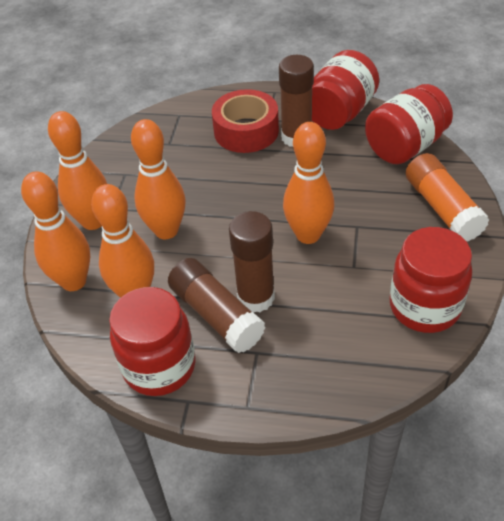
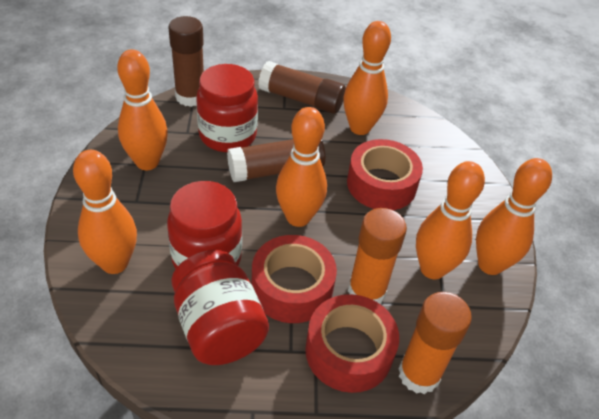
orange bowling pin: [21,172,90,291] [48,111,107,230] [91,184,154,298] [131,119,186,239] [283,122,334,244] = 5 -> [73,150,137,274] [117,49,168,170] [276,107,327,227] [344,21,391,135] [416,161,485,279] [476,158,552,275] = 6
orange glue stick: [406,153,489,242] = 1 -> [348,208,407,304] [399,292,472,394] = 2
red jar: [109,287,196,396] [312,50,379,130] [365,84,453,164] [390,227,472,333] = 4 -> [167,181,242,269] [171,250,269,365] [196,64,258,152] = 3
red tape: [212,89,279,153] = 1 -> [251,235,337,323] [305,294,399,393] [347,139,423,210] = 3

